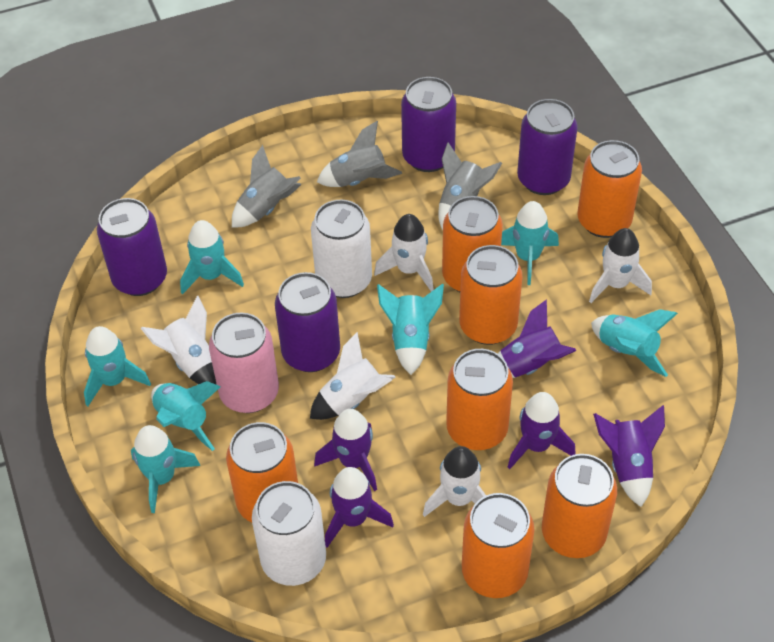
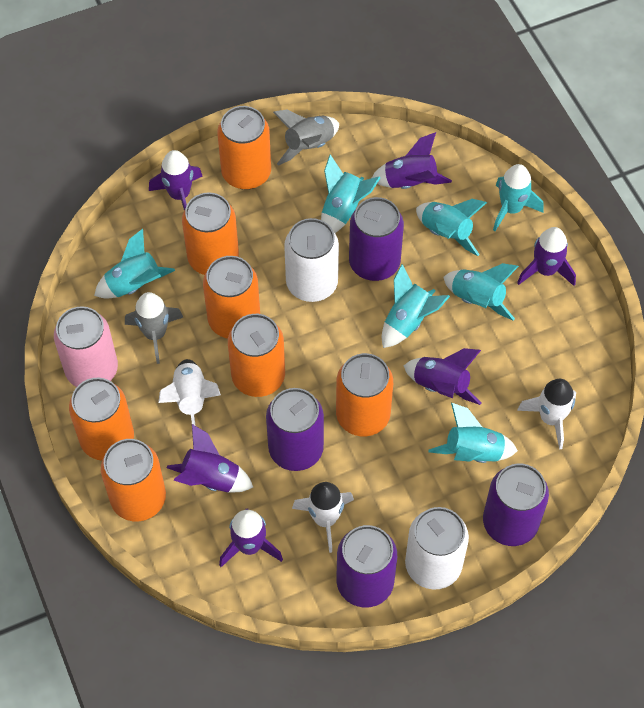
grey rocket: [232,145,302,228] [317,121,402,187] [438,142,502,230] = 3 -> [125,292,183,364] [273,110,339,166] = 2
purple rocket: [314,409,377,491] [325,467,394,548] [498,299,576,378] [508,392,576,469] [593,405,665,507] = 5 -> [149,150,203,210] [167,424,253,492] [219,509,283,567] [372,132,452,189] [404,348,481,405] [517,227,576,286] = 6
white rocket: [140,295,217,385] [310,332,396,420] [374,214,434,292] [423,446,486,517] [589,228,652,303] = 5 -> [158,359,221,425] [292,482,354,553] [517,379,576,450] = 3

